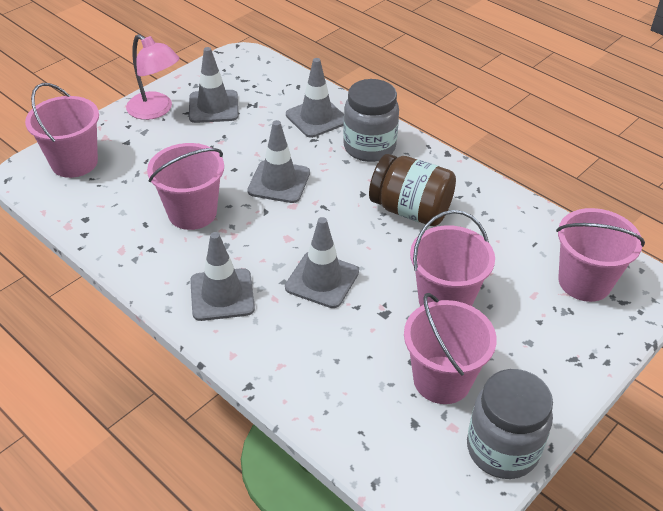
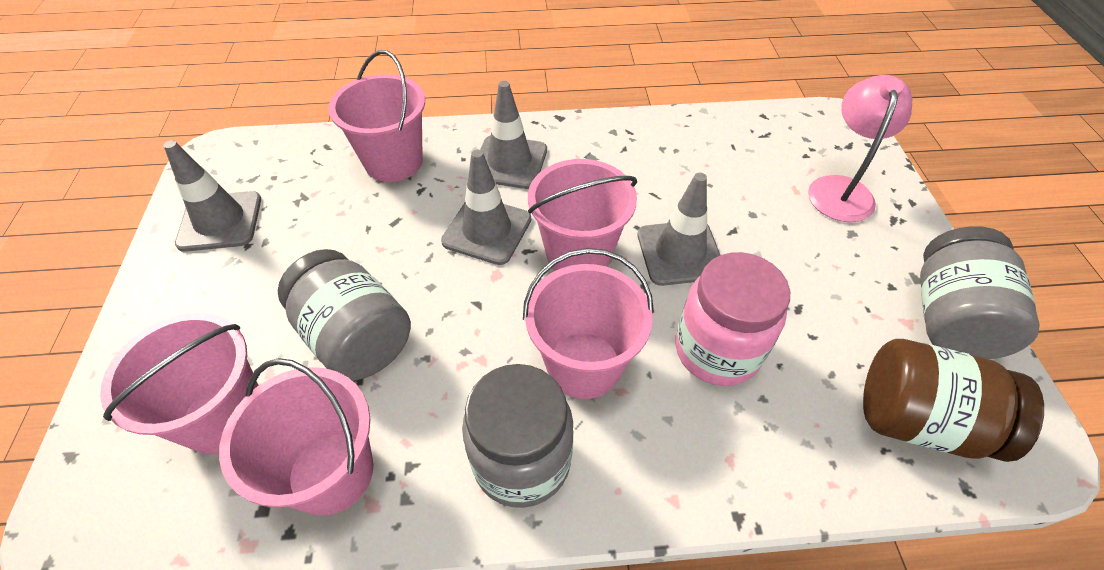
grey jar: [343,79,399,162] [467,369,553,479] = 2 -> [278,249,411,380] [462,364,573,508] [920,226,1040,359] = 3
grey traffic cone: [189,47,238,123] [190,232,255,321] [247,120,310,203] [285,217,359,308] [286,58,344,138] = 5 -> [164,140,261,252] [441,150,531,265] [480,81,547,189] [637,173,720,286] = 4
pink jar: none = 0 -> [675,252,790,386] = 1

